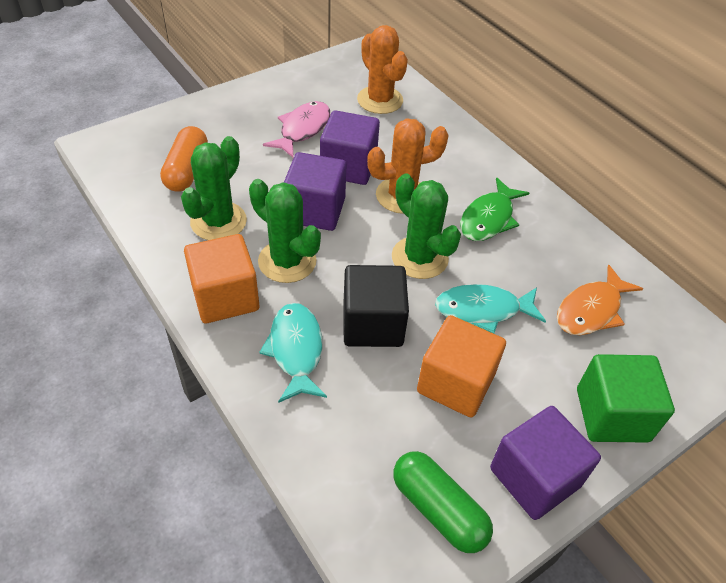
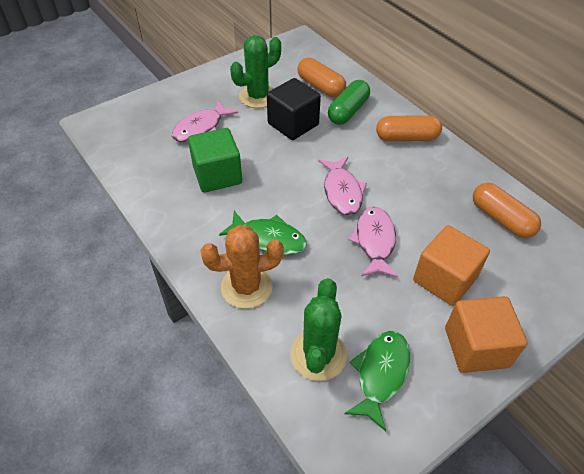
green cactus: [181,136,247,240] [249,179,321,283] [392,174,461,279] = 3 -> [230,35,281,108] [290,278,347,381] = 2
green fish: [460,178,529,241] = 1 -> [219,211,307,255] [344,331,410,432] = 2
orange cactus: [357,25,408,114] [367,118,449,214] = 2 -> [200,225,284,309] = 1
orange capsule: [160,126,208,192] = 1 -> [297,57,346,97] [376,115,442,141] [473,183,541,238] = 3
orange fish: [557,265,643,335] = 1 -> none = 0
pink fish: [263,101,330,158] = 1 -> [172,100,238,142] [318,157,367,216] [348,207,398,278] = 3
purple cube: [284,152,346,231] [320,110,380,185] [490,406,601,520] = 3 -> none = 0
turquoise fish: [259,303,327,403] [435,284,546,334] = 2 -> none = 0

